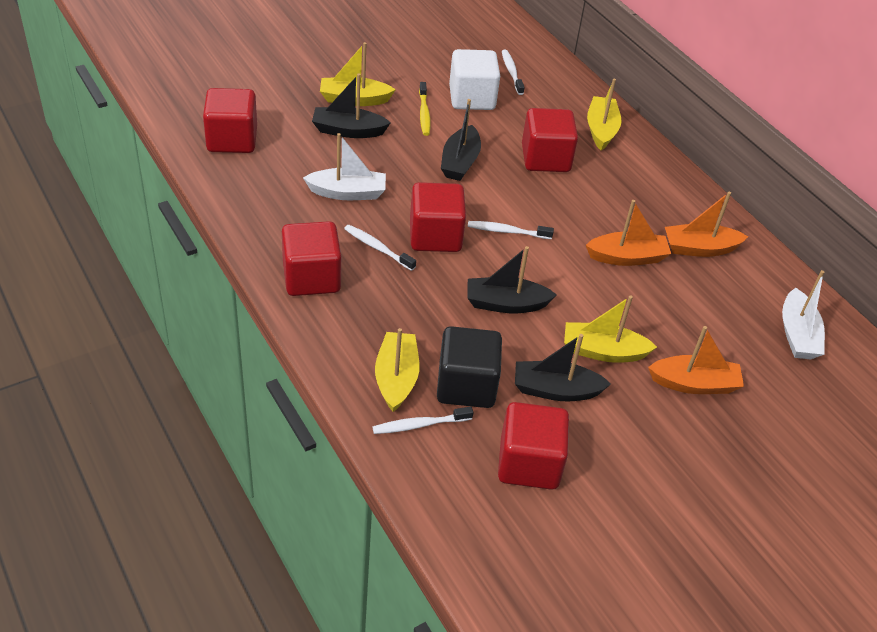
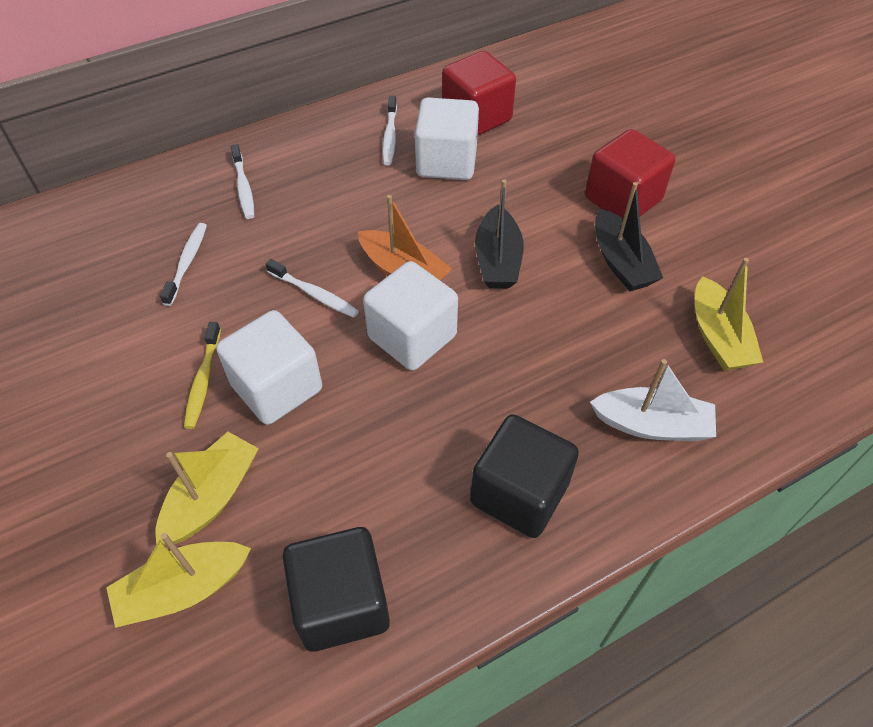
black boat: [312,73,391,138] [441,99,481,181] [467,246,557,313] [515,334,611,401] = 4 -> [475,179,524,289] [595,182,663,291] = 2
black cube: [437,326,502,408] = 1 -> [282,527,390,652] [470,414,579,538] = 2
orange boat: [586,200,671,266] [648,326,744,394] [665,192,748,257] = 3 -> [358,195,452,281] = 1
red cube: [203,88,257,153] [282,221,341,296] [410,182,466,252] [498,402,569,490] [522,108,578,172] = 5 -> [442,51,516,135] [585,129,676,218] = 2
white boat: [303,133,386,200] [782,270,825,359] = 2 -> [590,359,716,441] = 1
white cube: [449,49,500,110] = 1 -> [216,310,322,425] [363,261,458,371] [415,97,479,180] = 3
yellow boat: [320,42,396,106] [375,328,419,412] [564,296,657,363] [587,78,622,150] = 4 -> [106,533,251,628] [155,432,259,545] [695,258,763,371] = 3

